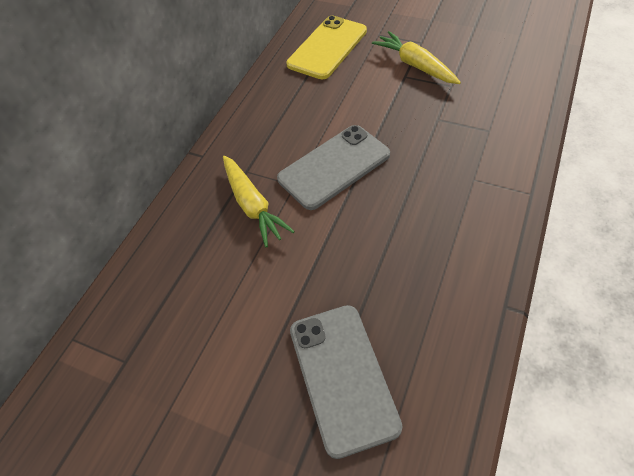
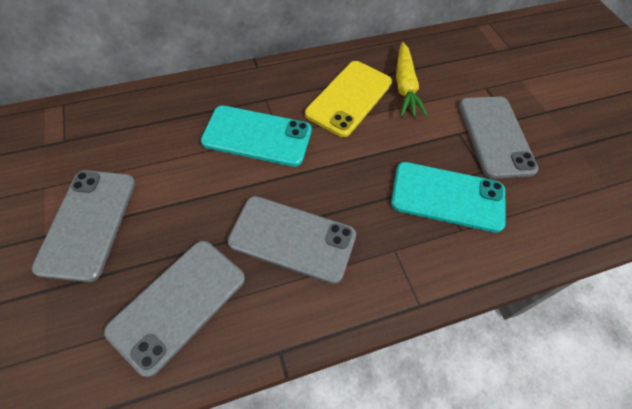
grey phone: [277,125,390,210] [290,305,403,459] = 2 -> [32,170,135,282] [104,241,245,377] [227,196,356,284] [459,97,539,179] = 4
turquoise phone: none = 0 -> [201,105,312,167] [391,162,506,233] = 2
yellow carrot: [223,156,295,247] [372,31,461,84] = 2 -> [396,42,428,117] = 1

